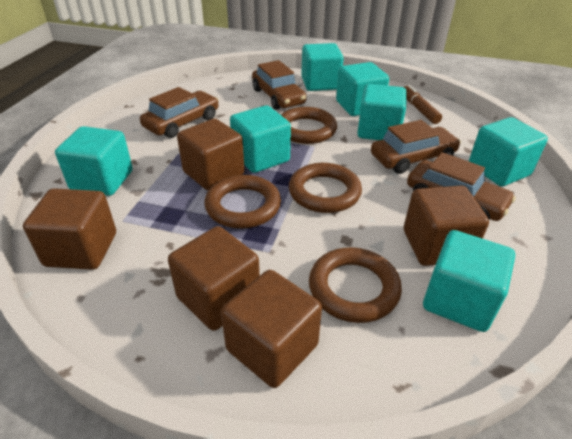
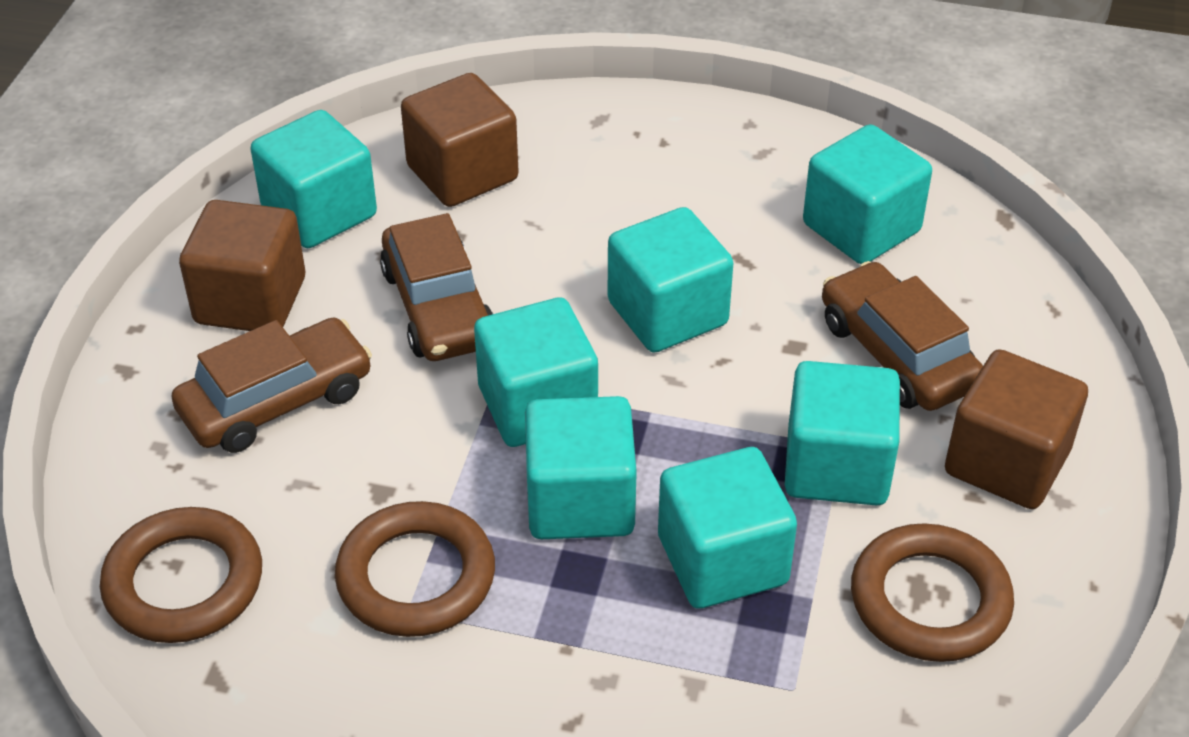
brown car: [140,87,219,138] [252,60,307,110] [371,120,461,174] [407,152,516,221] = 4 -> [172,318,372,453] [380,213,493,361] [822,261,983,411] = 3
brown cube: [23,188,116,270] [168,226,260,331] [177,118,244,190] [221,270,322,388] [404,185,489,266] = 5 -> [179,200,305,331] [401,73,519,207] [945,349,1088,509] = 3
brown marker: [404,85,442,124] = 1 -> none = 0
brown ring: [204,175,281,229] [281,107,337,144] [289,163,362,213] [309,247,402,323] = 4 -> [100,507,262,643] [335,501,495,637] [851,523,1014,662] = 3

